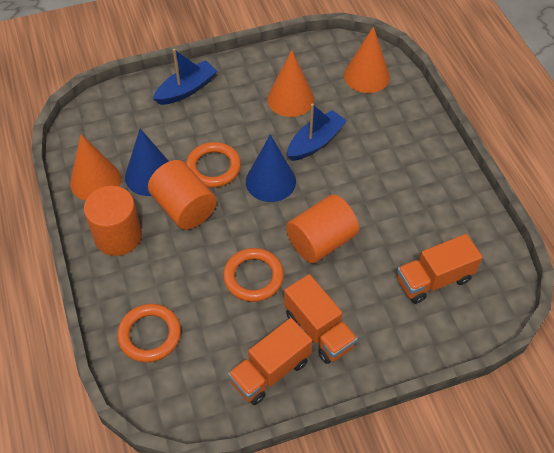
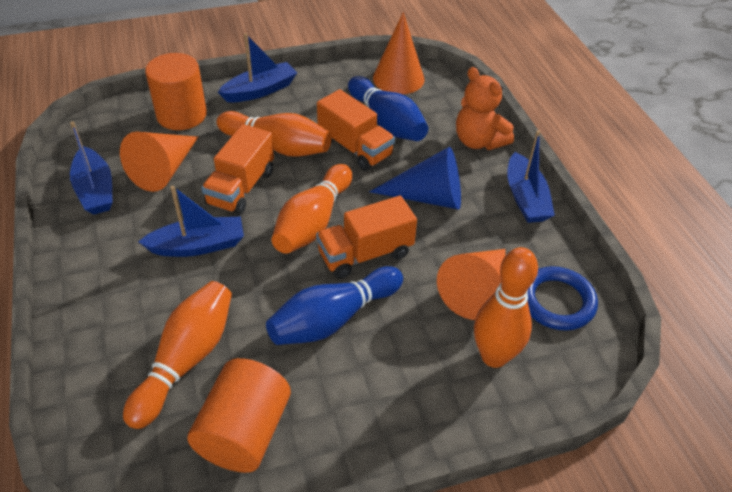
blue boat: [153,49,217,105] [287,103,347,161] = 2 -> [70,122,113,215] [138,186,244,257] [218,33,297,102] [507,130,555,223] = 4
blue bowling pin: none = 0 -> [266,266,403,345] [348,76,428,141] = 2
blue cone: [125,129,169,196] [246,134,296,202] = 2 -> [369,147,461,210] = 1
blue ring: none = 0 -> [527,266,598,331] = 1
orange bowling pin: none = 0 -> [123,281,232,429] [217,111,332,157] [271,164,352,254] [474,247,538,368] = 4
orange cylinder: [84,186,142,256] [148,160,217,230] [286,194,359,263] = 3 -> [145,53,207,130] [187,358,291,473] = 2
orange ring: [117,304,181,362] [186,142,241,188] [223,248,284,302] = 3 -> none = 0
orange teddy bear: none = 0 -> [456,67,514,150] = 1

